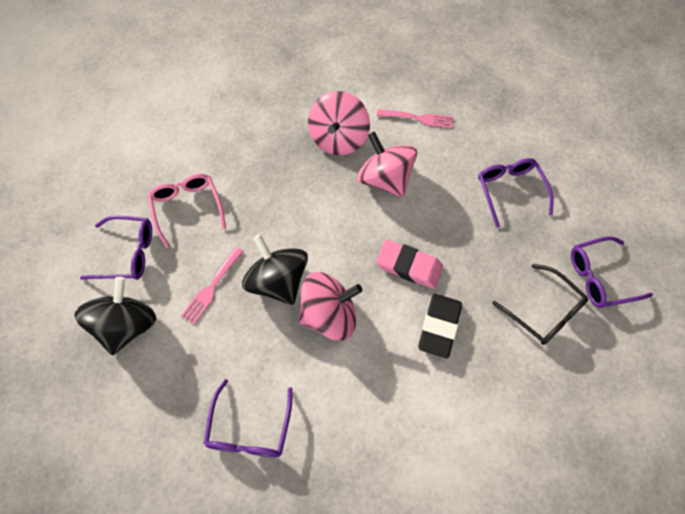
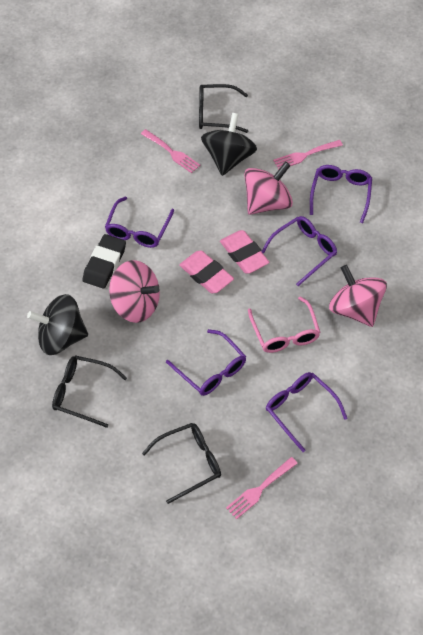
black glasses: [492,264,588,345] = 1 -> [52,355,127,428] [142,423,221,504] [199,84,248,133] = 3
pink eraser: [376,240,443,289] = 1 -> [179,250,234,294] [220,230,269,274] = 2
pink fork: [181,247,244,325] [377,109,454,129] = 2 -> [141,129,200,173] [226,457,298,519] [273,140,343,170] = 3
purple glasses: [80,216,152,280] [203,379,292,457] [478,158,553,228] [571,237,653,308] = 4 -> [105,197,174,248] [166,329,246,396] [261,216,337,286] [266,372,348,452] [310,165,372,223] = 5

